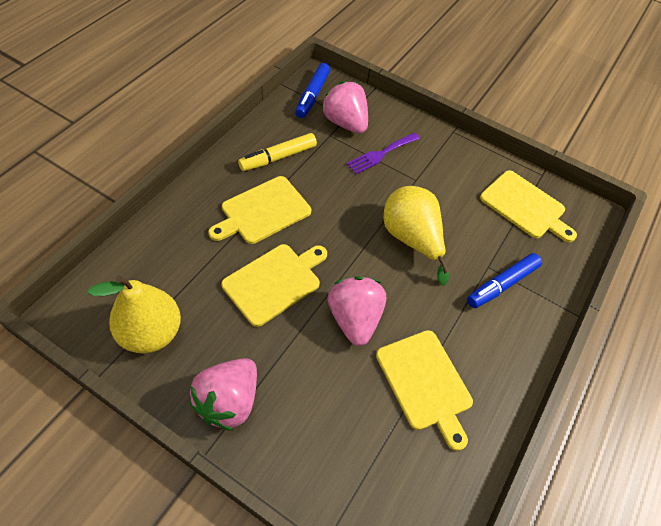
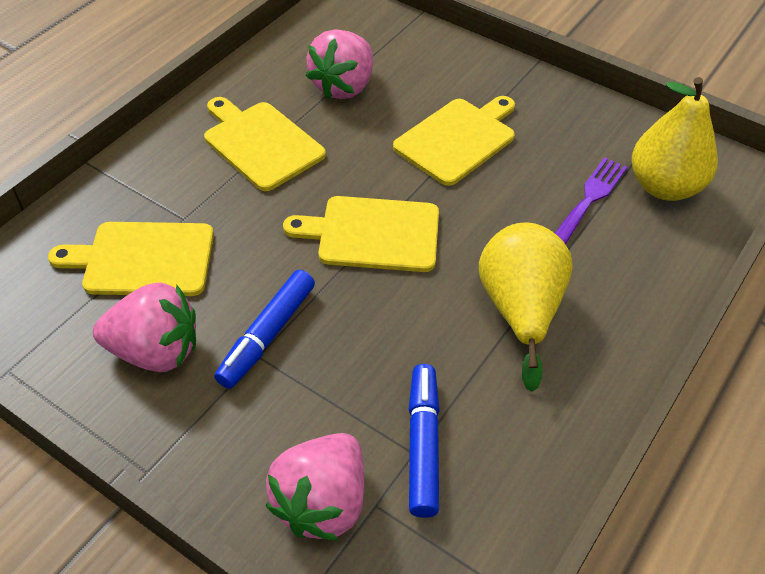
yellow marker: [238,133,317,171] = 1 -> none = 0

